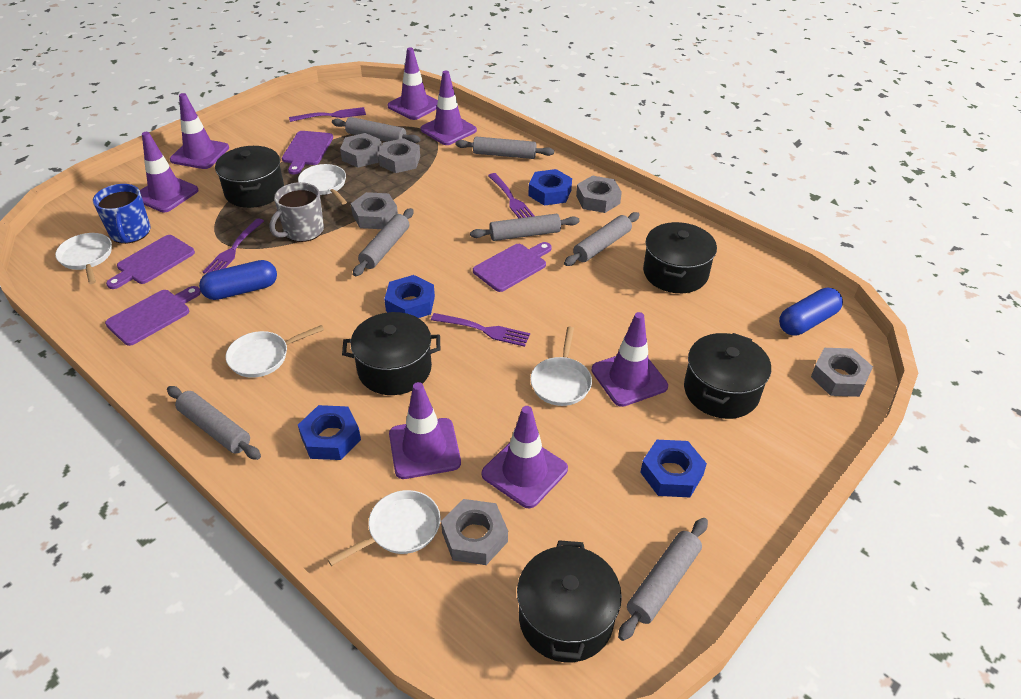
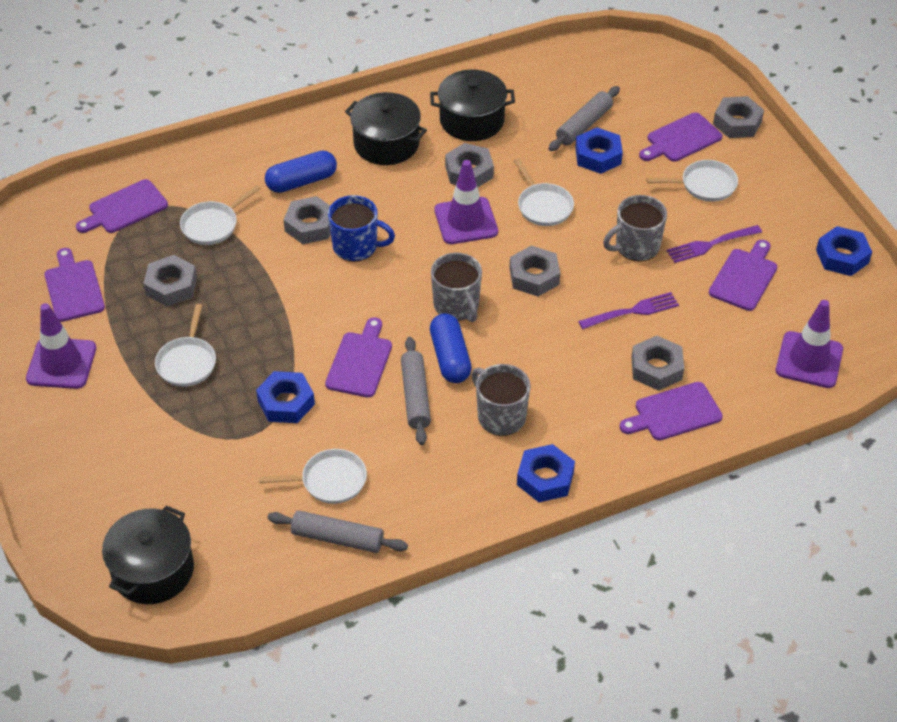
black pot: [215,146,284,208] [342,312,440,395] [517,540,622,662] [643,222,717,293] [684,333,771,419] = 5 -> [102,505,194,604] [345,92,427,165] [430,69,515,141] = 3
grey mug: [270,182,324,242] = 1 -> [431,253,482,322] [472,364,531,436] [603,195,667,261] = 3
grey rolling pin: [167,386,261,460] [332,117,421,143] [353,208,414,276] [456,137,554,159] [470,214,580,241] [564,212,640,266] [618,518,708,641] = 7 -> [267,510,408,553] [401,337,431,445] [549,86,620,151] = 3
purple cutting board: [105,286,201,346] [106,235,195,289] [282,131,333,174] [473,242,552,292] = 4 -> [44,248,105,322] [76,179,168,233] [325,317,392,398] [620,382,723,440] [639,112,723,162] [709,240,777,311] = 6
purple fork: [203,218,264,274] [289,107,366,122] [431,313,530,347] [488,173,534,218] = 4 -> [578,292,679,329] [667,225,762,263] = 2
purple traffic cone: [140,132,199,212] [170,93,229,169] [387,47,438,120] [389,382,461,479] [421,71,477,145] [482,406,568,508] [591,312,668,407] = 7 -> [26,303,96,389] [435,160,498,244] [776,300,843,388] = 3

